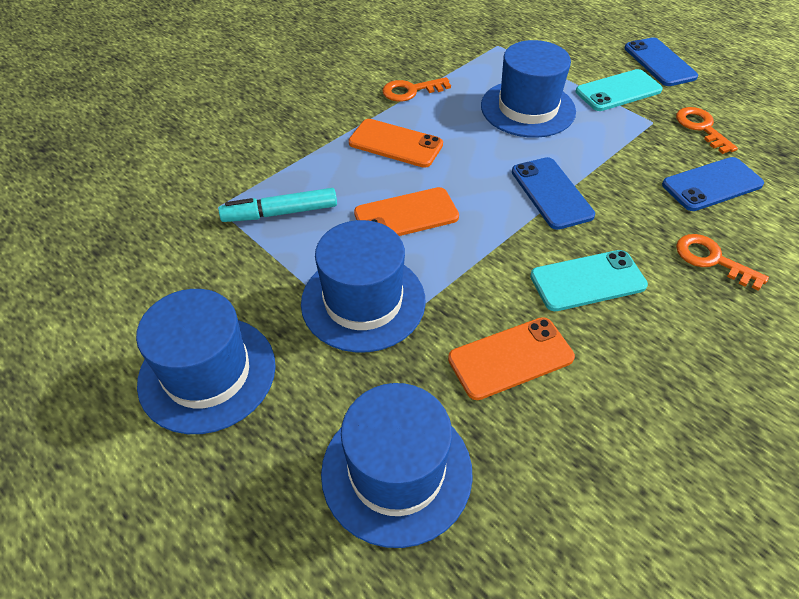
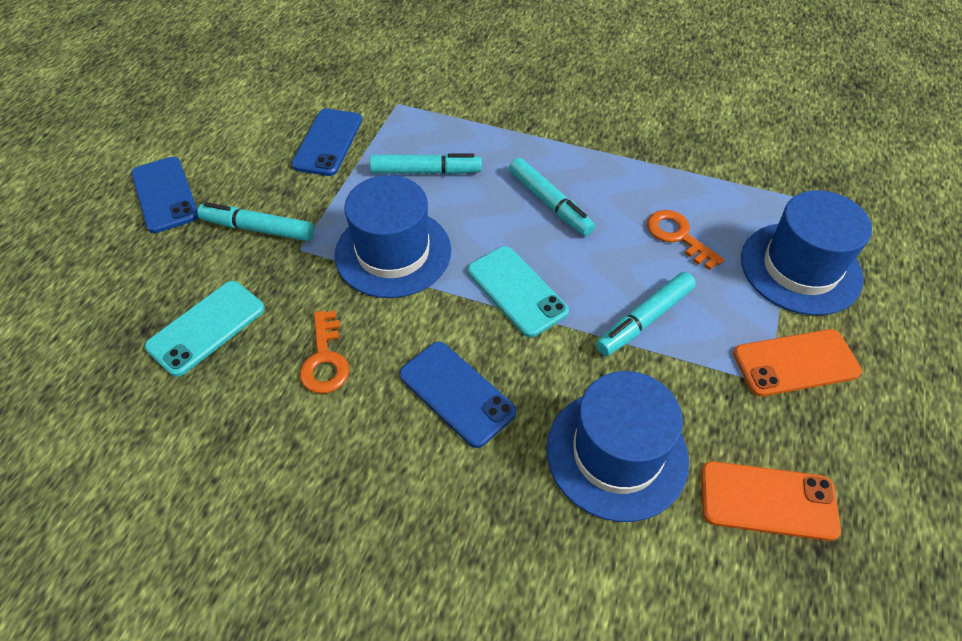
blue hat: [136,289,276,434] [301,220,426,352] [321,383,473,548] [481,40,576,138] = 4 -> [335,175,451,298] [546,371,689,522] [741,190,872,315] = 3
orange key: [382,77,451,102] [676,107,738,154] [676,234,769,291] = 3 -> [300,311,349,394] [647,210,724,270] = 2
orange phone: [349,119,443,168] [354,187,459,236] [448,317,575,400] = 3 -> [701,461,841,541] [733,329,862,397] = 2
turquoise marker: [218,188,337,222] = 1 -> [197,202,314,241] [370,153,482,175] [509,158,595,236] [596,272,696,356] = 4

